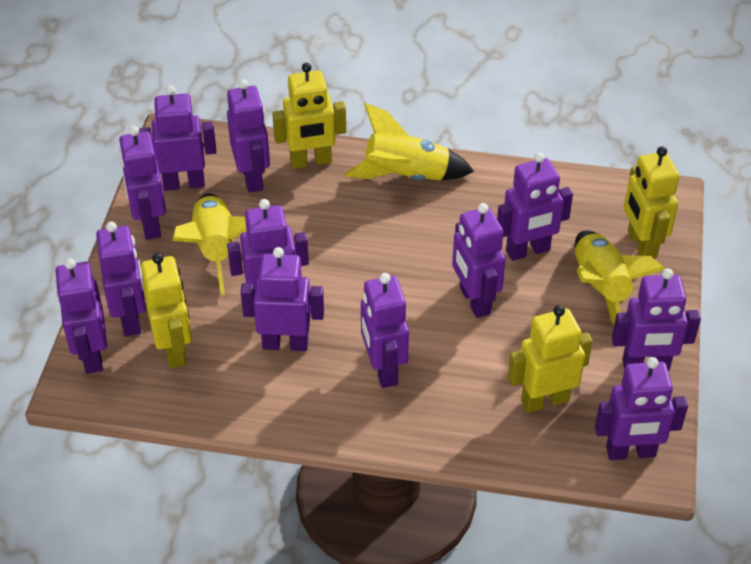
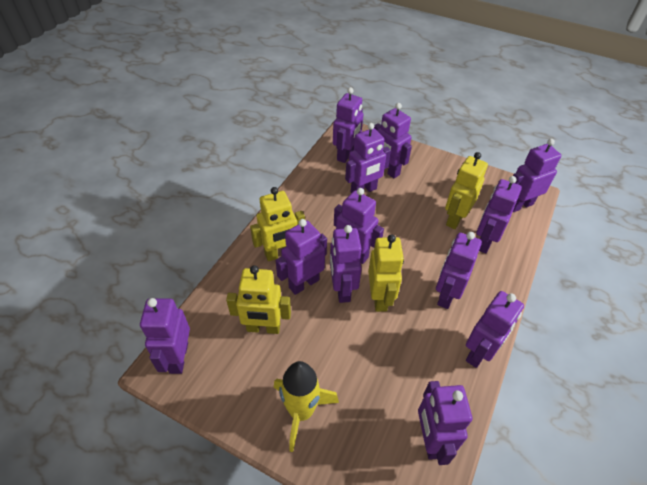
yellow rocket: [172,193,247,295] [345,103,474,181] [575,230,664,325] = 3 -> [274,361,339,452] = 1

